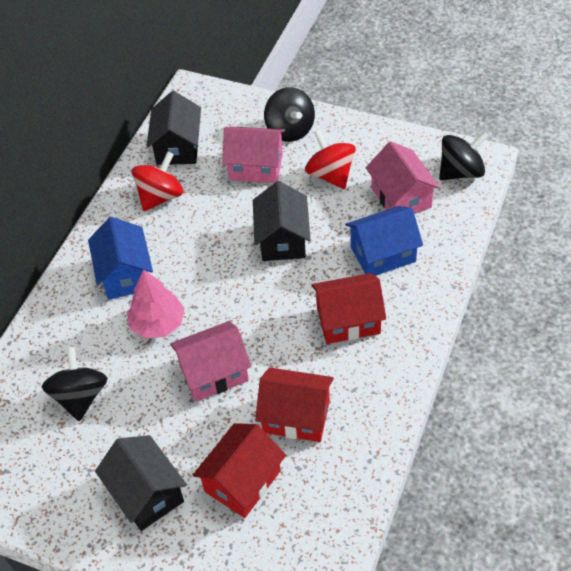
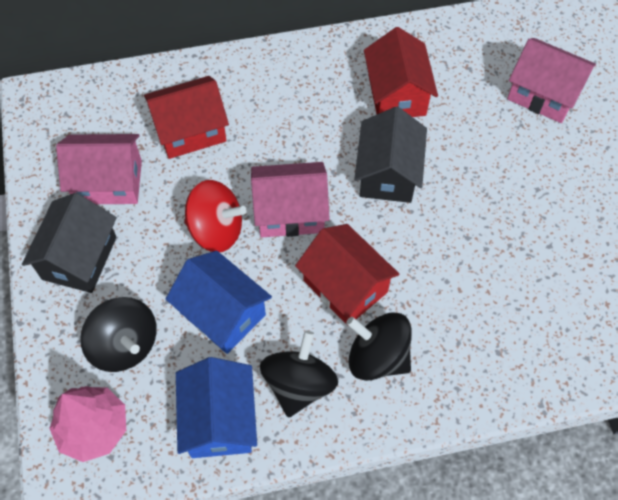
black house: [95,435,187,531] [146,91,201,165] [253,181,311,261] = 3 -> [22,193,117,293] [354,106,427,203] = 2
red spinning top: [132,152,183,211] [305,130,356,189] = 2 -> [184,180,247,252] = 1

